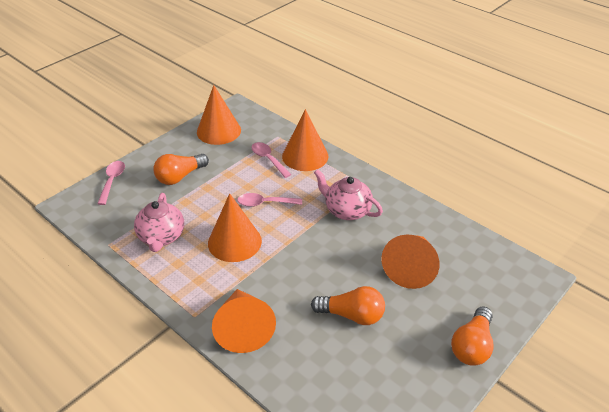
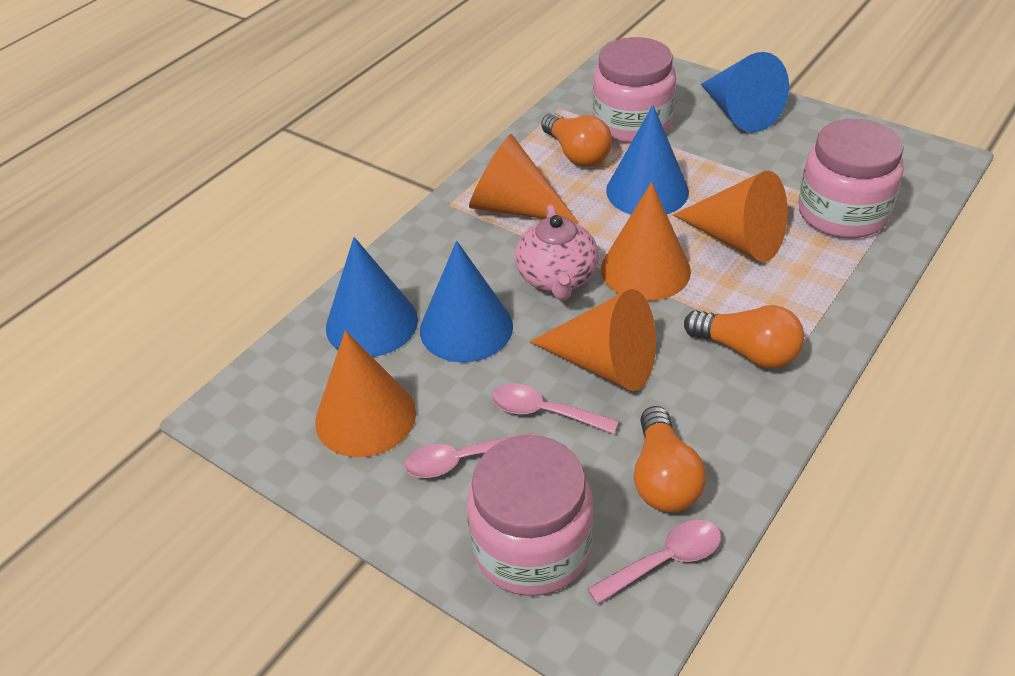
blue cone: none = 0 -> [326,237,418,357] [420,241,513,363] [606,105,689,215] [701,52,789,132] = 4
pink jar: none = 0 -> [467,435,594,596] [593,37,676,143] [798,119,904,238] = 3
pink teapot: [134,193,184,252] [314,169,383,220] = 2 -> [515,205,598,300] = 1

